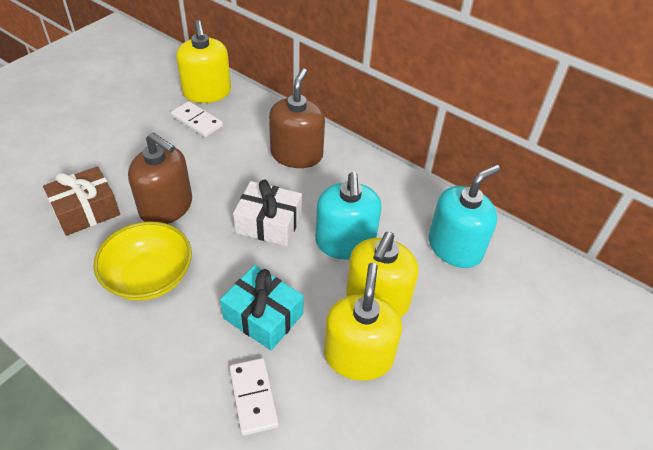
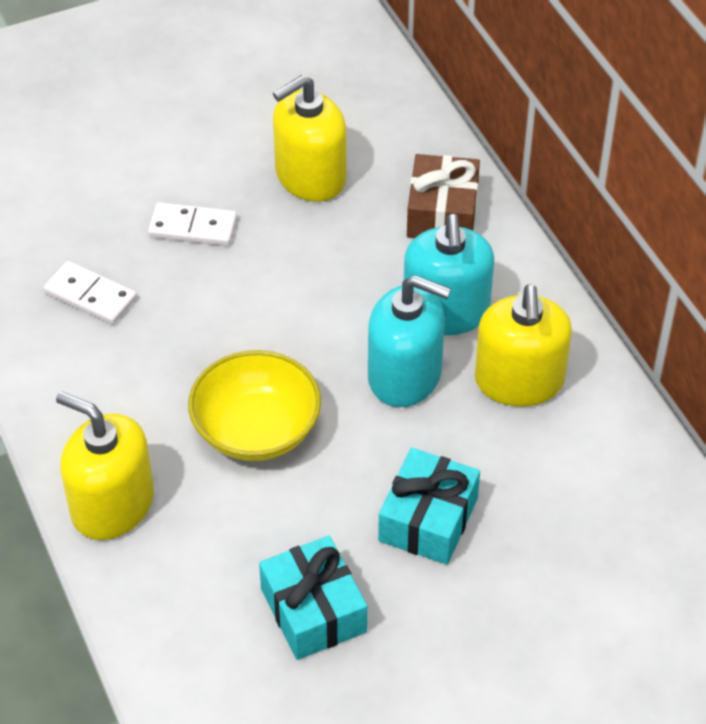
brown soap dispenser: [128,133,192,224] [269,68,325,168] = 2 -> none = 0
turquoise gift: [220,265,304,350] = 1 -> [259,536,367,660] [378,448,480,565] = 2
white gift: [233,179,302,246] = 1 -> none = 0

